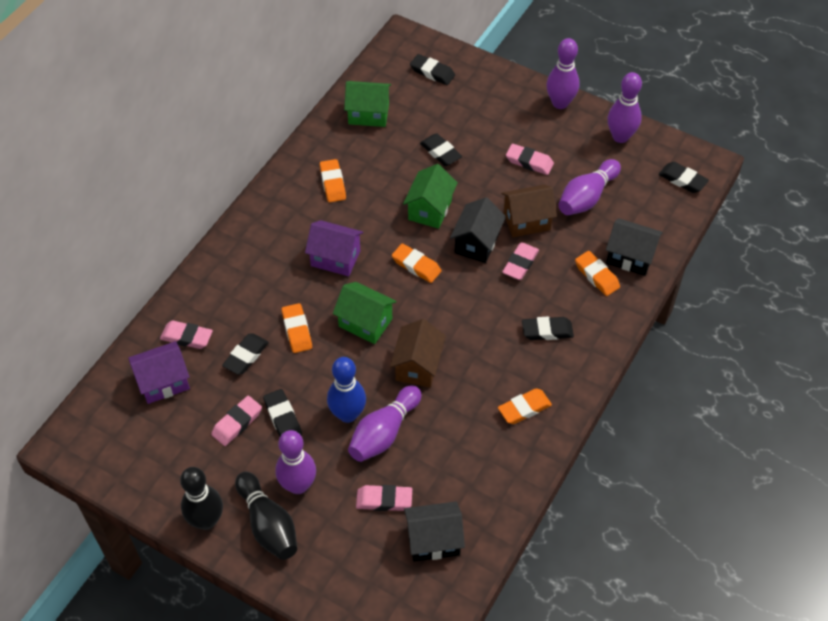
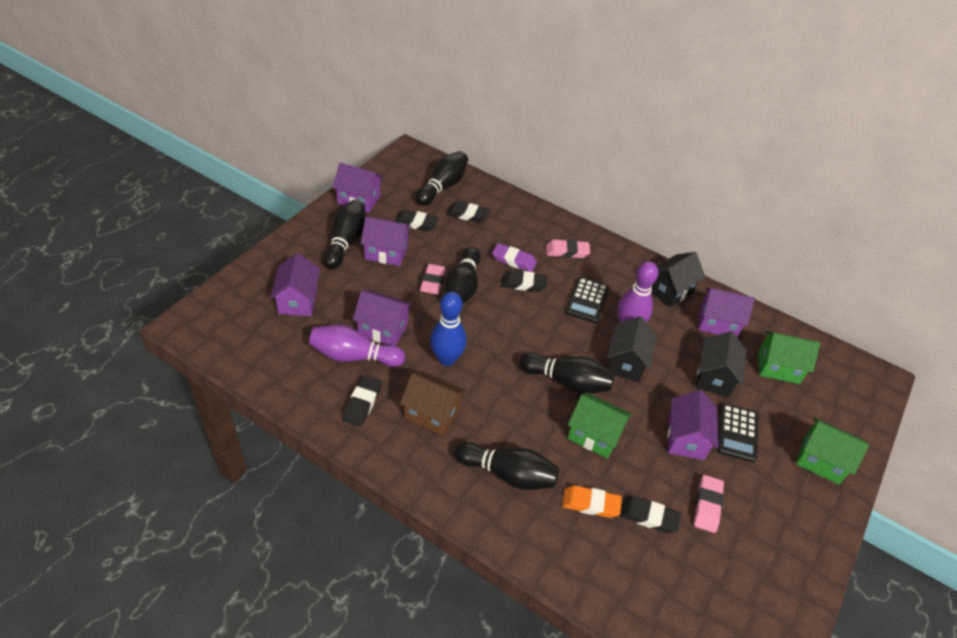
black bowling pin: [180,467,223,530] [235,472,297,560] = 2 -> [323,200,366,269] [416,151,468,206] [444,247,481,304] [455,442,559,490] [519,353,615,394] = 5
black calculator: none = 0 -> [565,277,609,323] [717,403,758,462] = 2
black eraser: [222,333,269,375] [263,389,302,436] [410,54,455,85] [420,133,462,166] [522,317,574,340] [659,162,709,193] = 6 -> [342,376,382,426] [395,210,439,231] [446,201,490,223] [501,270,547,292] [620,496,681,533] = 5
brown house: [390,319,446,388] [501,185,557,237] = 2 -> [400,371,466,436] = 1
orange eraser: [282,303,312,353] [320,159,346,202] [392,243,442,283] [498,388,552,424] [575,251,620,296] = 5 -> [562,485,622,518] = 1
pink eraser: [160,321,213,349] [211,396,262,446] [356,485,412,511] [502,242,539,280] [506,144,554,175] = 5 -> [420,264,446,295] [546,239,590,258] [694,475,724,533] = 3
purple bowling pin: [275,430,316,494] [348,385,421,462] [546,38,579,109] [558,159,621,215] [608,72,642,143] = 5 -> [309,325,405,367] [618,261,658,322] = 2
purple eraser: none = 0 -> [492,244,537,272] = 1
purple house: [128,341,190,404] [305,220,363,276] = 2 -> [270,253,320,316] [332,163,384,213] [353,290,412,346] [361,216,411,266] [667,390,719,460] [698,288,755,338] = 6

